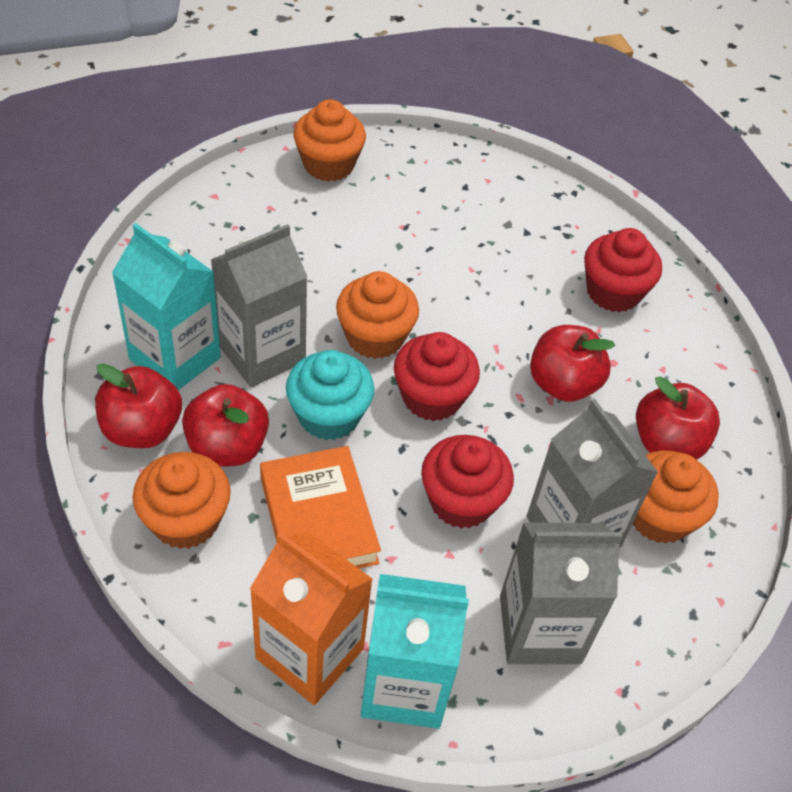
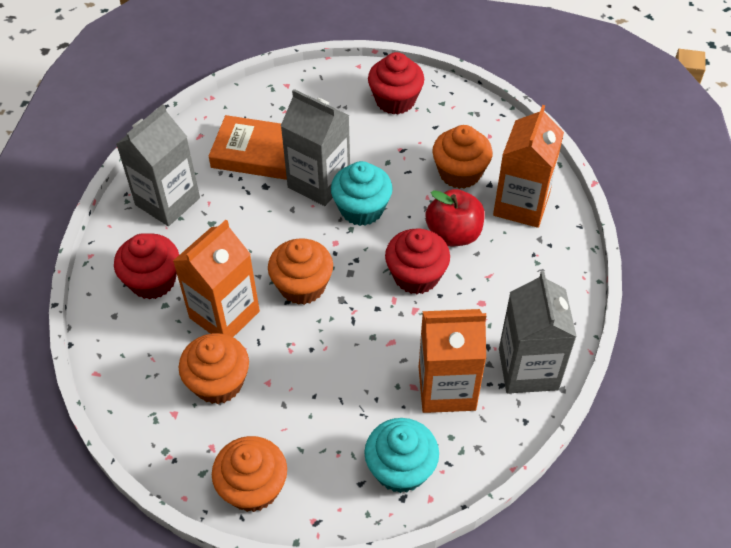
orange carton: [250,531,373,705] = 1 -> [173,220,260,337] [419,309,486,413] [493,105,564,228] = 3
red apple: [95,363,182,448] [182,384,269,467] [530,325,615,402] [636,377,720,460] = 4 -> [426,189,485,246] = 1
turquoise carton: [112,223,221,390] [361,574,469,728] = 2 -> none = 0
turquoise cupcake: [286,350,374,440] = 1 -> [331,161,393,226] [364,418,439,493] = 2

